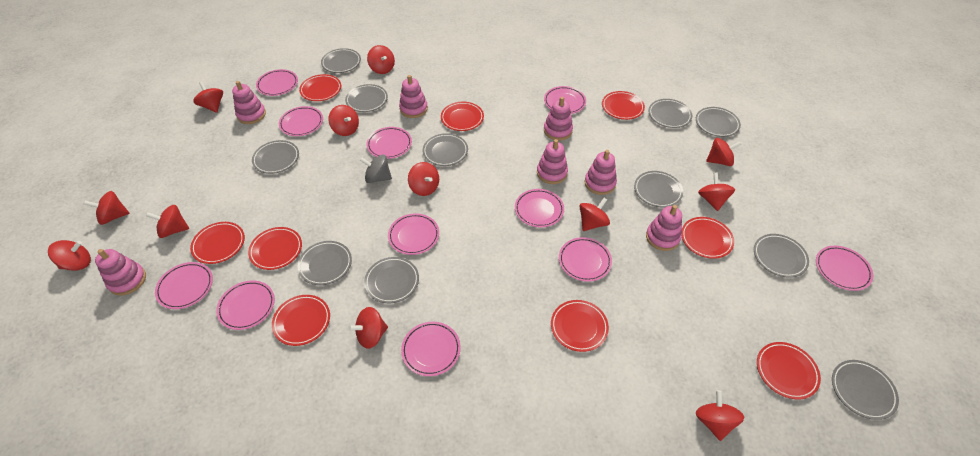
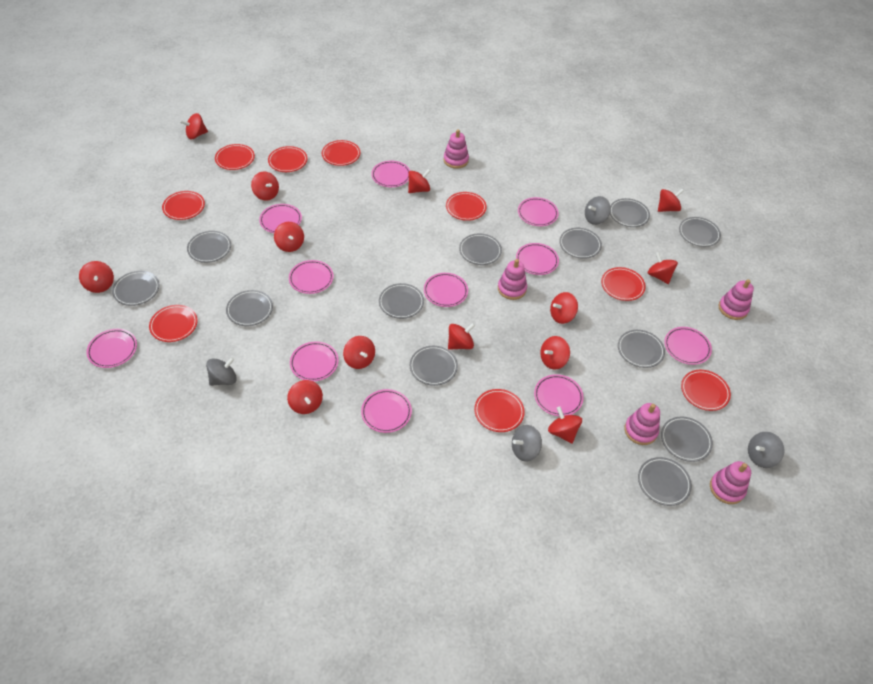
grey plate: [252,140,299,174] [298,241,352,285] [321,48,361,73] [345,84,388,112] [364,257,419,303] [423,133,468,166] [634,171,683,207] [648,99,692,128] [696,107,741,137] [754,234,809,278] [832,360,899,420] = 11 -> [112,271,159,306] [187,231,231,263] [226,290,273,326] [379,283,424,319] [410,346,458,386] [459,234,502,265] [559,228,602,259] [610,198,650,227] [618,330,665,368] [638,457,692,506] [661,417,713,462] [679,217,721,247] = 12
grey spinning top: [360,155,392,183] = 1 -> [206,357,237,386] [512,425,542,462] [585,196,611,225] [748,432,785,468] = 4
pink stacking toy: [95,249,146,296] [232,81,266,124] [399,75,428,118] [537,139,568,184] [544,97,573,141] [585,150,617,195] [646,205,682,251] = 7 -> [443,129,469,169] [498,259,527,300] [624,403,660,445] [710,461,751,504] [719,279,754,320] = 5
red spinning top: [48,240,91,271] [84,191,129,225] [146,205,189,238] [193,82,223,113] [329,105,359,136] [348,307,388,349] [367,45,395,74] [408,162,439,196] [579,198,610,231] [696,390,745,441] [698,172,735,211] [706,138,741,166] = 12 -> [79,261,114,293] [180,113,208,139] [251,171,279,201] [274,222,304,252] [287,380,323,414] [343,336,375,369] [408,169,430,193] [448,323,475,350] [540,336,570,369] [548,406,582,444] [550,292,578,324] [648,252,678,284] [658,189,684,212] = 13

